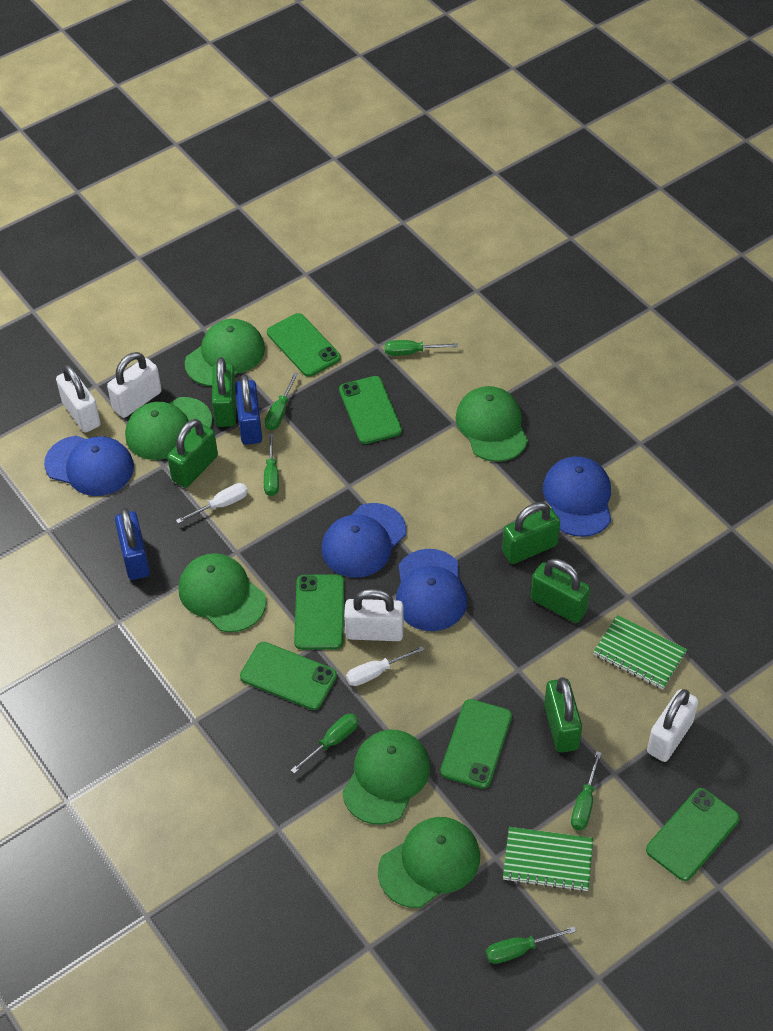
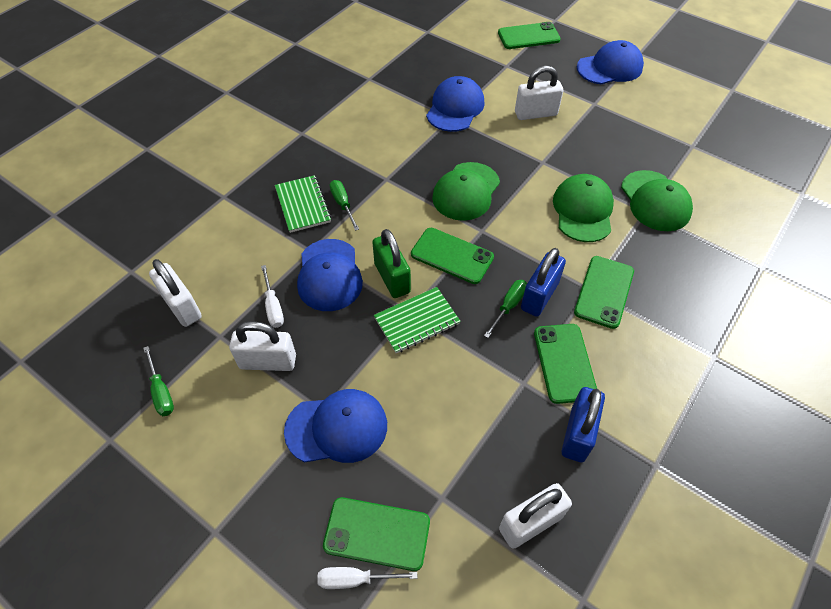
green cap: [125,397,212,460] [179,553,267,632] [185,319,265,386] [342,730,430,825] [378,817,480,908] [456,386,528,462] = 6 -> [432,162,500,221] [553,174,614,242] [621,170,693,231] = 3
green padlock: [167,419,218,488] [212,357,236,427] [502,502,560,564] [530,559,591,623] [544,677,582,753] = 5 -> [372,229,411,298] = 1
green phone: [240,642,337,710] [267,313,341,377] [294,574,344,650] [339,376,402,444] [440,699,512,789] [646,788,740,881] = 6 -> [323,497,430,571] [411,228,494,284] [498,22,561,49] [534,324,597,404] [574,256,634,329] = 5
green screwdriver: [264,433,279,496] [265,372,298,430] [291,714,358,774] [385,340,458,356] [486,926,576,964] [571,751,602,830] = 6 -> [143,346,174,416] [330,180,359,231] [484,280,527,338] = 3

